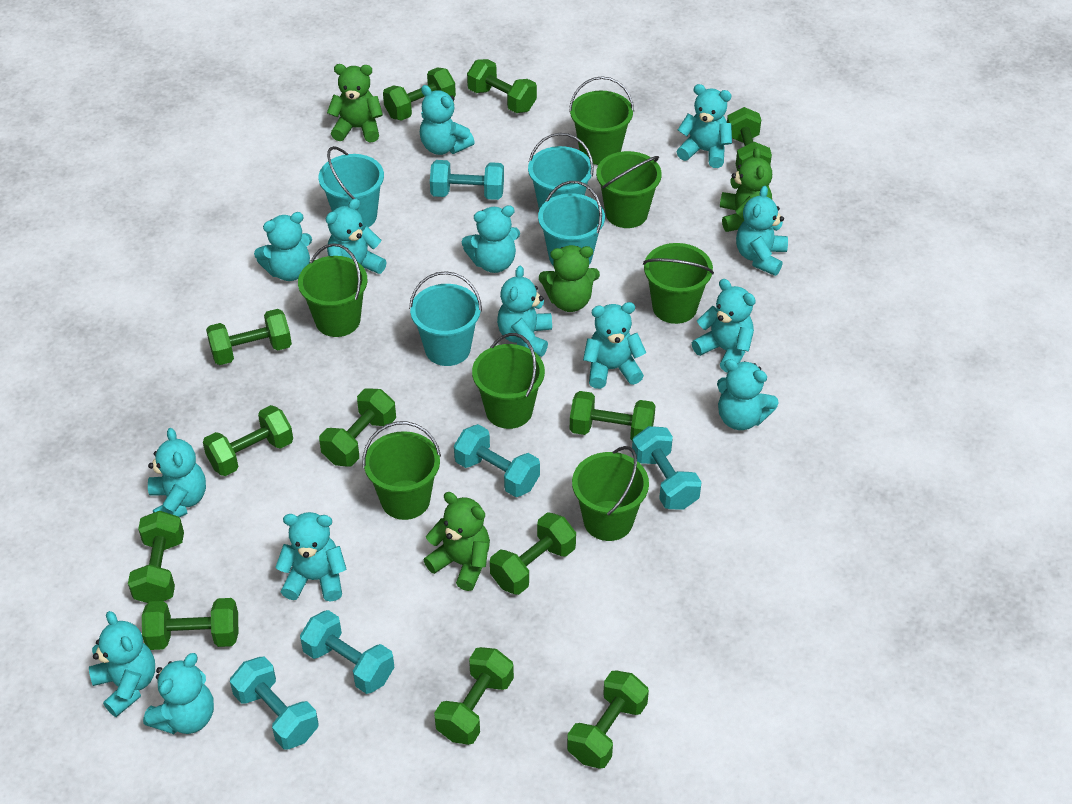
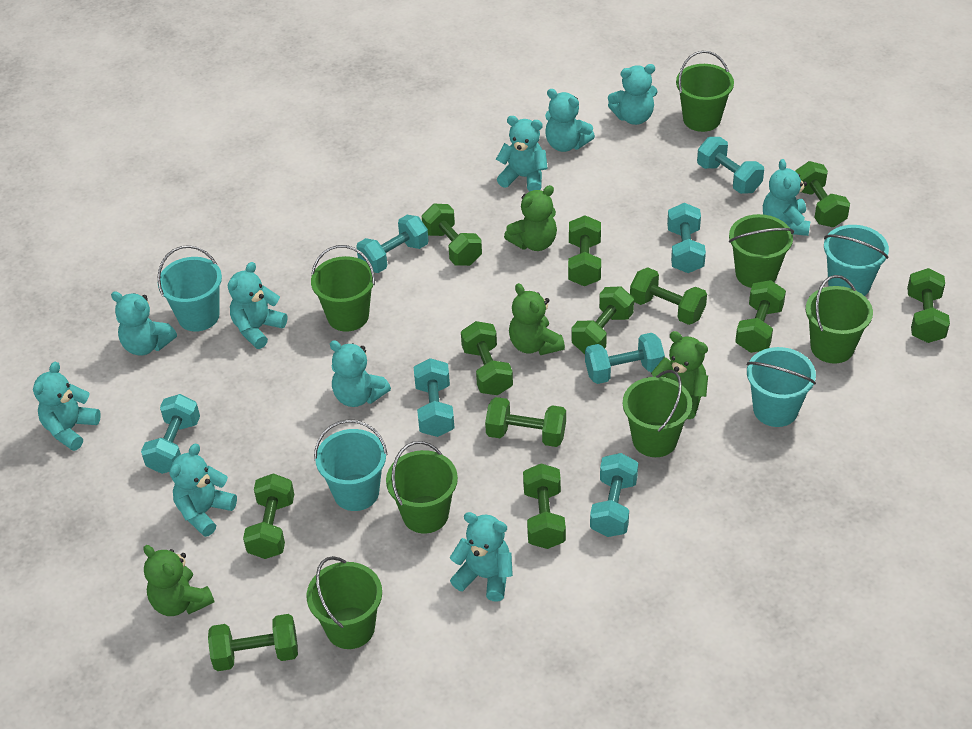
turquoise dumbbell: [230,657,318,749] [300,610,394,694] [430,160,504,200] [454,424,540,497] [632,426,702,510] = 5 -> [141,394,200,474] [356,215,429,273] [414,358,454,437] [585,333,665,384] [590,453,638,537] [667,203,706,273] [697,137,764,194] = 7
turquoise teddy bear: [89,611,155,717] [143,653,214,734] [148,428,206,518] [254,212,312,281] [275,512,347,602] [326,199,387,274] [420,85,475,155] [462,205,520,273] [497,266,552,357] [583,302,646,389] [676,84,732,168] [692,279,756,373] [717,359,779,430] [736,185,788,276] = 14 -> [33,362,101,451] [111,291,177,356] [170,444,237,537] [228,262,287,349] [330,340,391,407] [450,512,513,602] [496,116,548,191] [545,89,595,152] [608,64,657,125] [763,159,810,236] = 10

